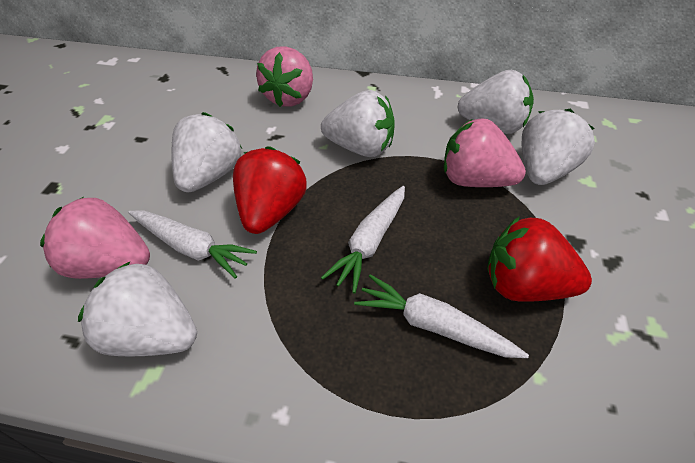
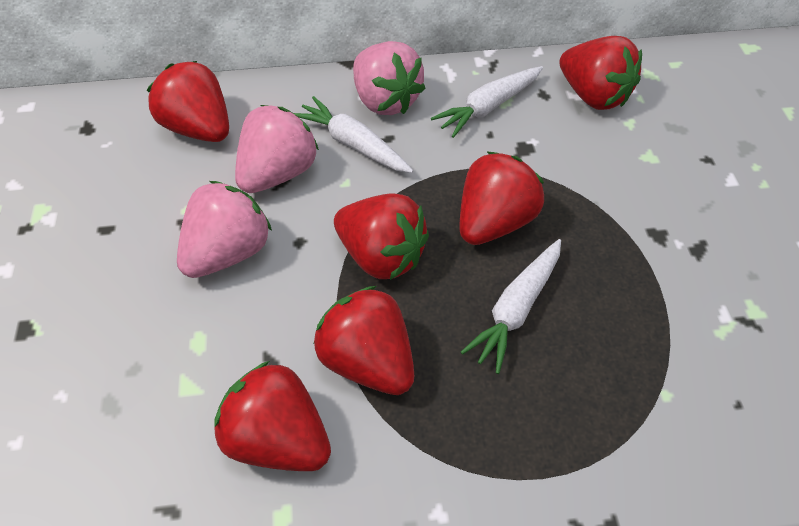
red strawberry: [233,146,307,234] [487,216,592,302] = 2 -> [147,61,229,142] [214,361,331,471] [314,286,414,395] [334,194,429,280] [460,152,544,245] [559,36,642,110] = 6
white strawberry: [78,261,197,356] [171,112,242,193] [321,90,395,157] [457,70,534,134] [522,108,595,185] = 5 -> none = 0

